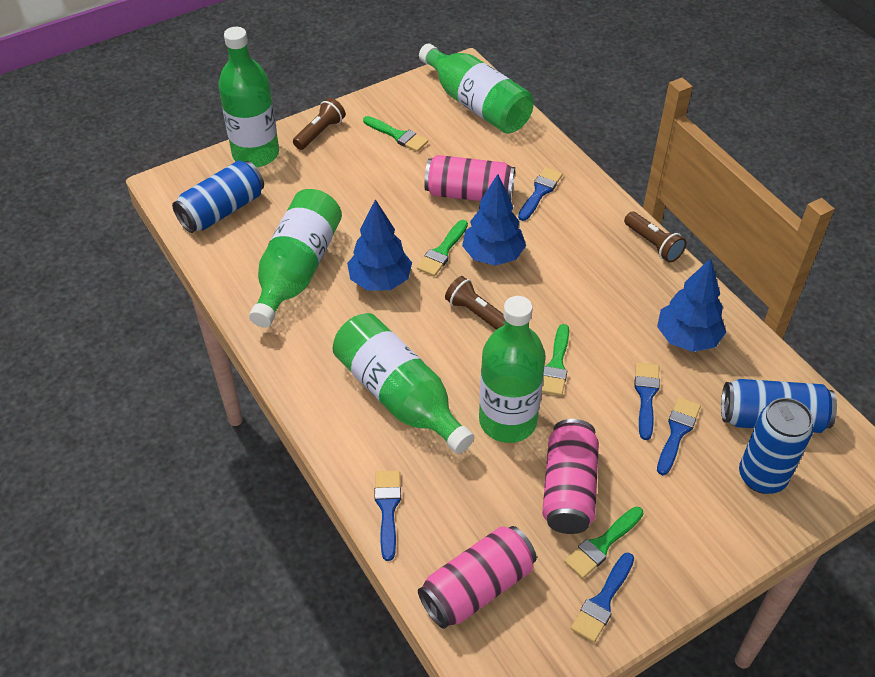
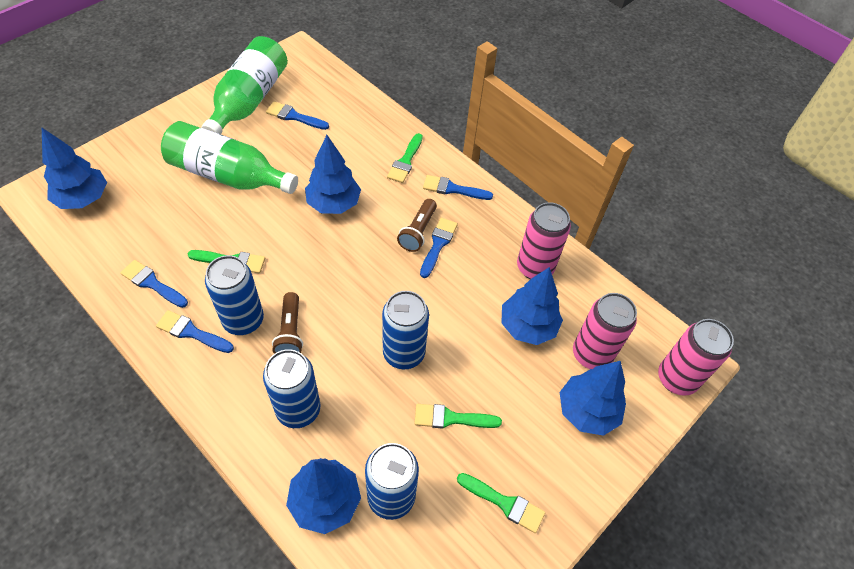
blue can: [172,161,264,233] [721,379,837,433] [739,398,813,494] = 3 -> [205,255,264,335] [263,349,320,428] [365,443,419,520] [382,291,429,369] = 4
blue tree: [347,199,412,290] [462,174,526,266] [657,258,726,352] = 3 -> [42,128,107,209] [286,458,361,534] [305,135,361,214] [501,267,563,345] [560,361,626,436] = 5
brown flashlight: [293,98,345,150] [445,276,505,330] [624,212,686,263] = 3 -> [272,292,303,354] [397,199,437,252] = 2
green bottle: [219,27,279,167] [249,189,342,328] [333,313,474,454] [419,43,533,134] [479,296,546,443] = 5 -> [161,121,298,194] [201,36,288,134] = 2

